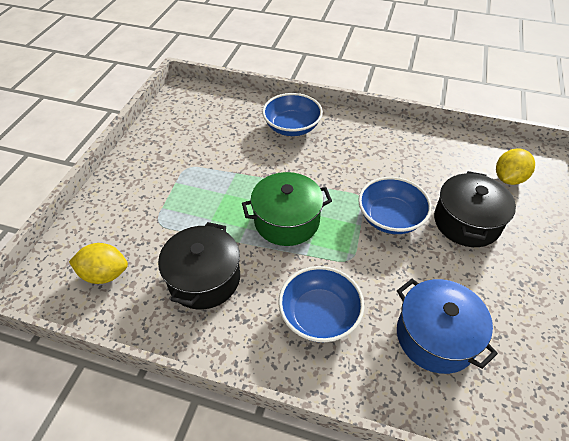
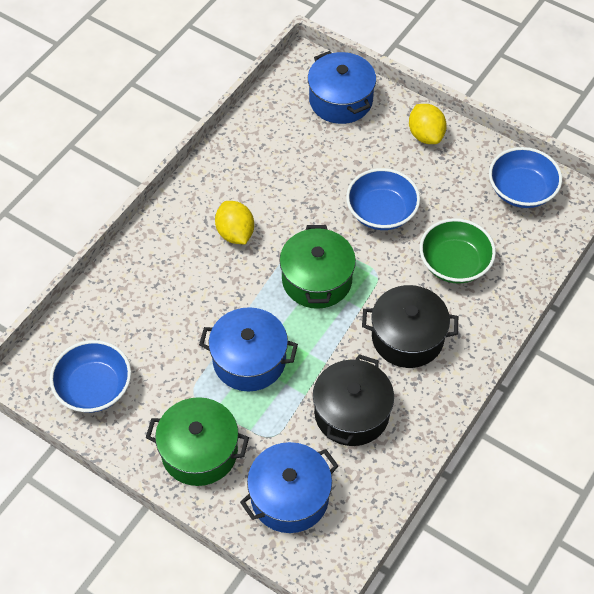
blue pot: [397,279,498,374] = 1 -> [199,307,298,392] [240,442,338,533] [308,51,376,124] = 3
green bowl: none = 0 -> [420,218,496,284] = 1
green pot: [242,172,332,246] = 1 -> [146,397,249,486] [280,225,356,309] = 2

